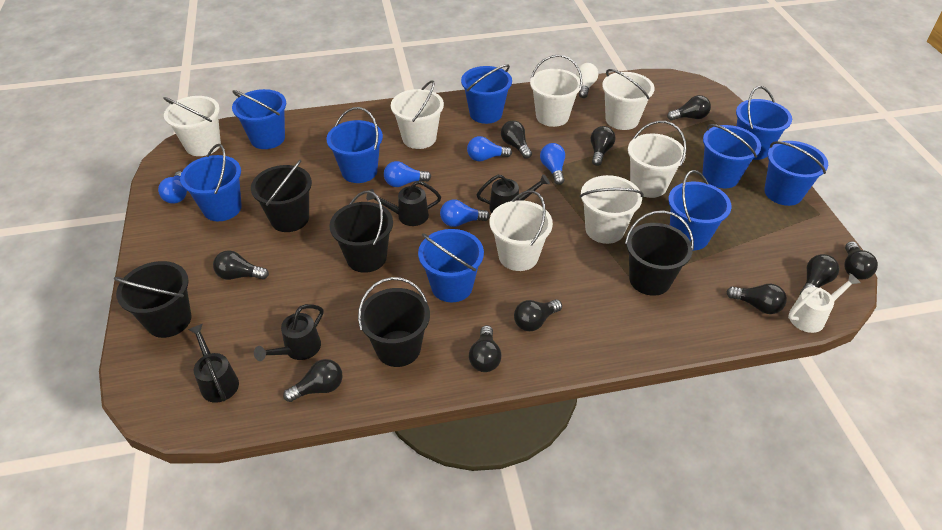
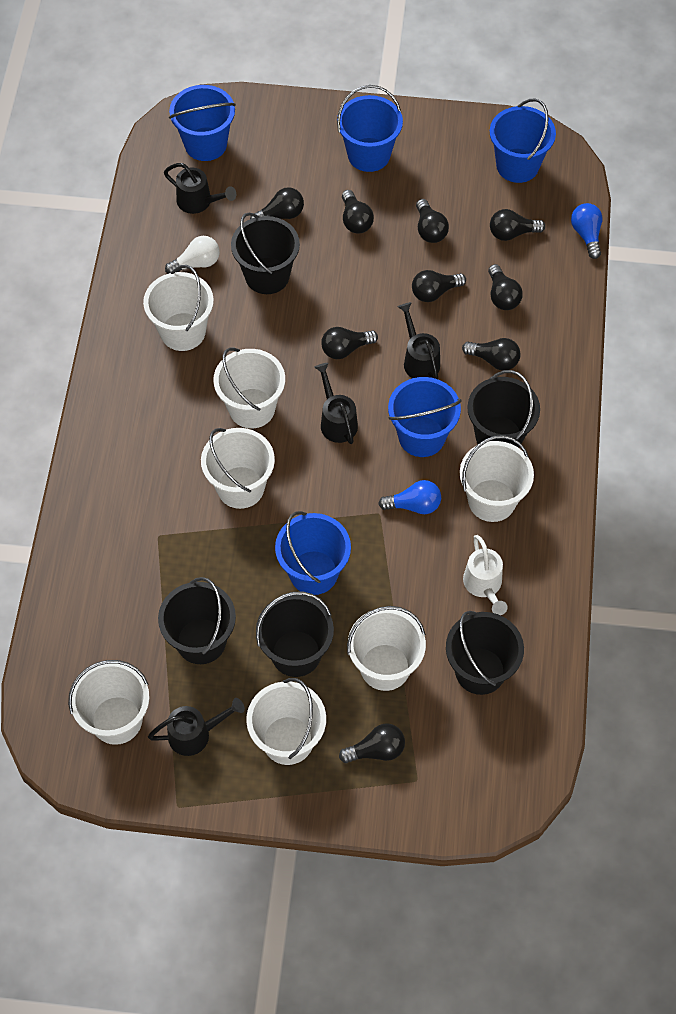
black light bulb: [213,250,269,280] [283,359,343,402] [469,325,502,372] [501,120,532,159] [514,299,562,331] [591,126,616,166] [667,95,711,121] [726,284,787,314] [800,254,839,294] [845,241,878,280] = 10 -> [250,187,304,219] [321,327,378,359] [339,724,405,763] [342,190,374,233] [412,270,466,302] [416,199,449,243] [462,338,521,371] [488,264,523,310] [490,209,545,241] = 9
blue bucket: [180,144,242,221] [232,89,286,149] [326,107,383,183] [418,229,484,302] [461,64,512,124] [668,170,732,250] [702,124,761,188] [736,86,792,160] [764,141,828,206] = 9 -> [169,85,236,161] [275,511,351,595] [337,85,403,172] [388,377,461,457] [490,99,556,183] = 5
blue light bulb: [158,171,187,204] [384,161,431,187] [440,199,490,227] [467,136,512,162] [540,143,565,185] = 5 -> [378,480,441,514] [571,203,603,259] = 2

